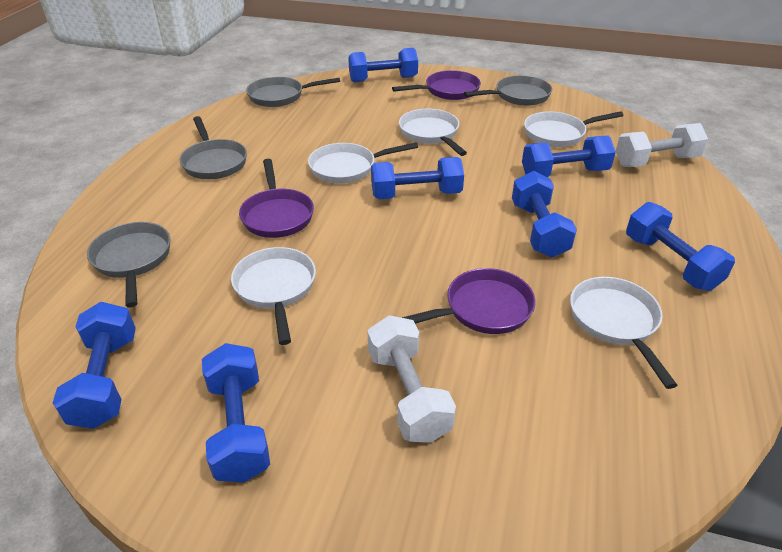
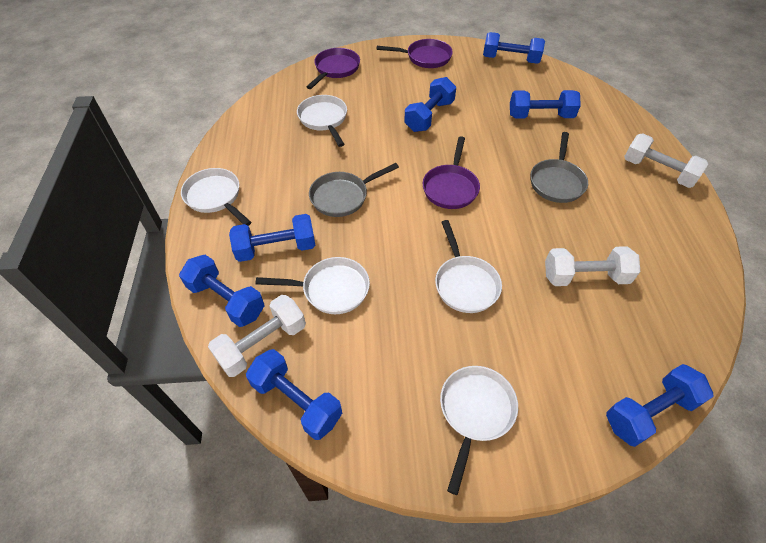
grey pan: [87,222,170,307] [180,116,247,179] [246,77,340,107] [464,75,552,106] = 4 -> [309,163,399,217] [530,132,588,203] = 2
white dumbbell: [367,315,456,443] [616,123,708,167] = 2 -> [208,295,306,377] [545,246,640,286] [624,133,708,188] = 3

